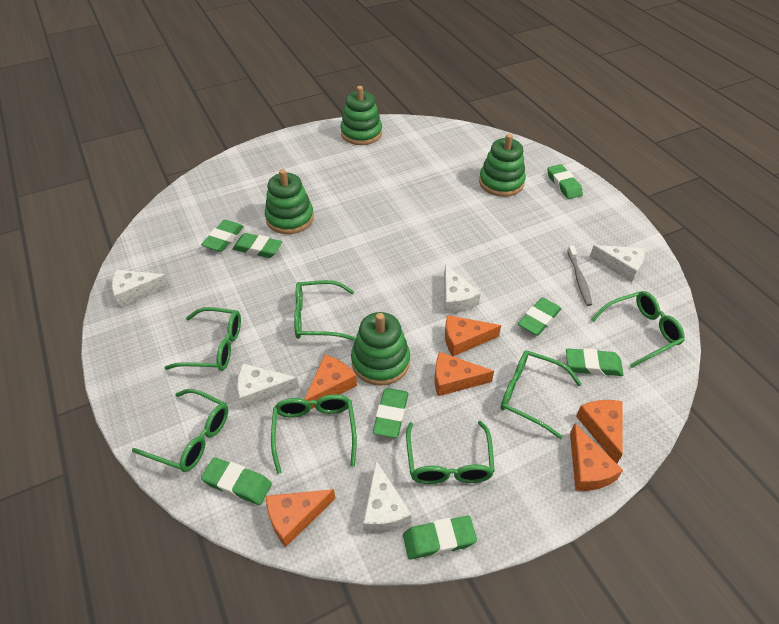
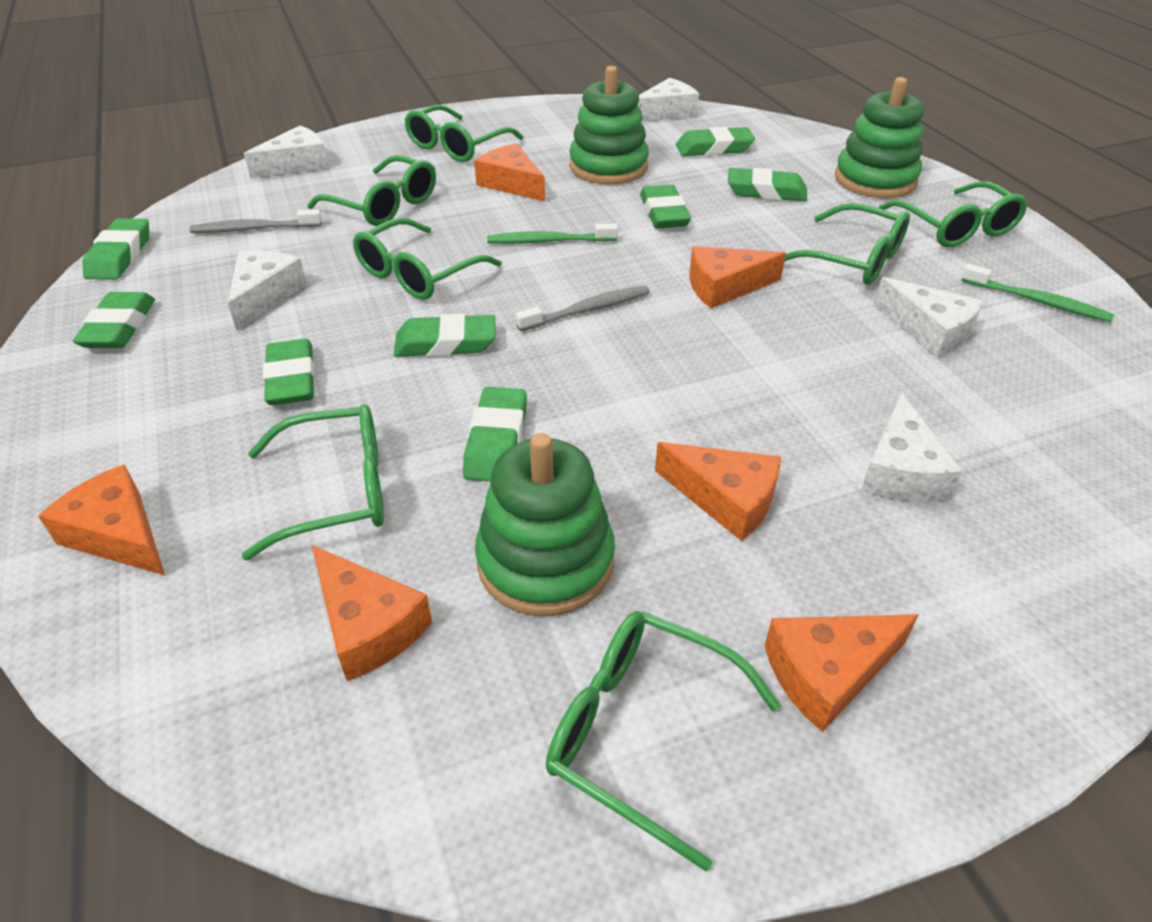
green stacking toy: [265,169,314,234] [341,86,382,145] [351,312,410,386] [479,134,526,197] = 4 -> [475,433,615,616] [569,66,649,185] [835,77,924,198] = 3
green toothbrush: none = 0 -> [487,223,618,244] [961,264,1114,322] = 2
grey toothbrush: [567,246,592,306] = 1 -> [190,209,322,233] [516,285,650,331] = 2

